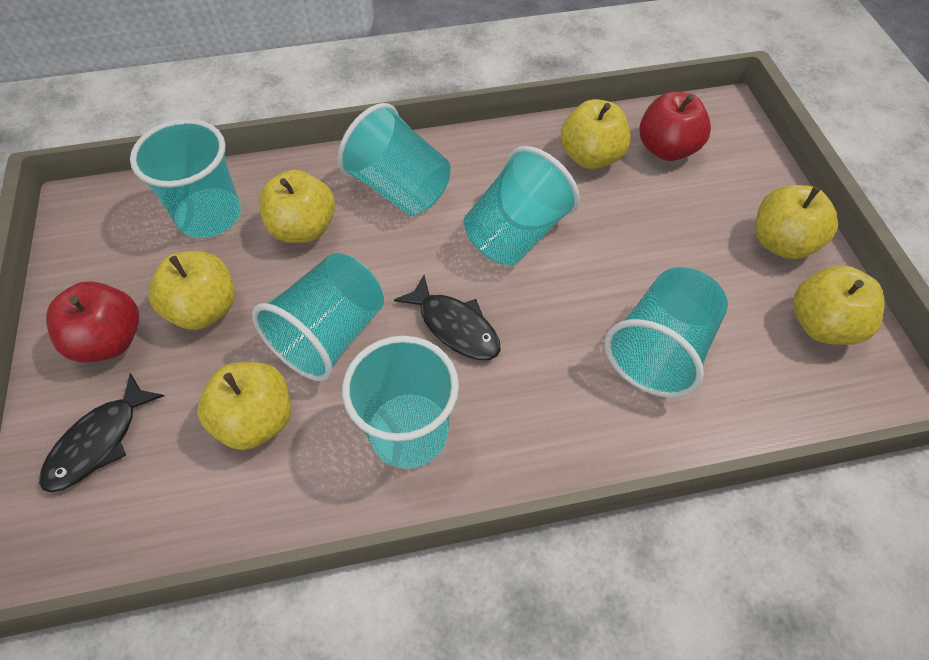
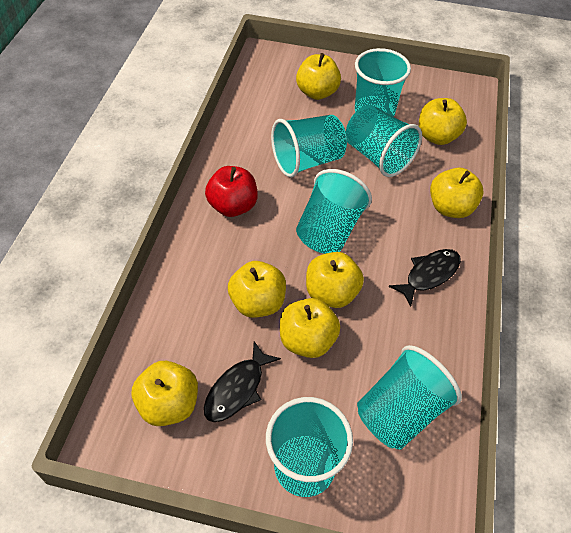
red apple: [46,282,139,363] [639,92,711,161] = 2 -> [205,166,258,217] = 1
yellow apple: [149,251,235,330] [197,362,291,450] [259,170,335,243] [560,99,630,169] [755,185,838,259] [793,266,885,345] = 6 -> [132,361,198,426] [228,261,286,318] [280,298,340,358] [296,53,341,100] [306,252,364,308] [419,98,467,145] [430,167,484,218] = 7

